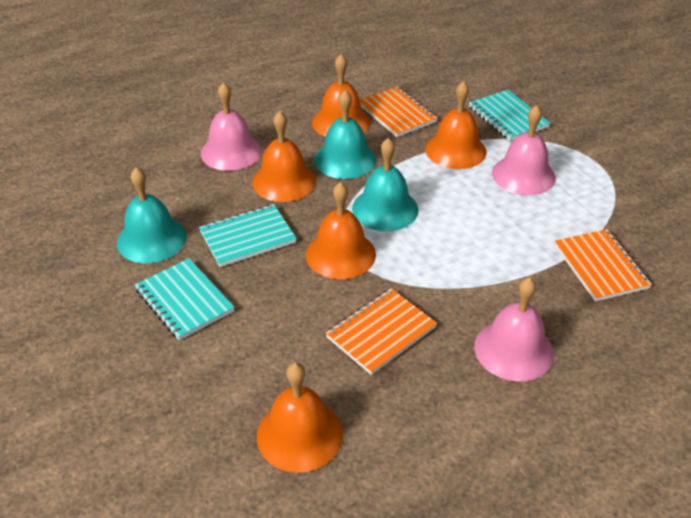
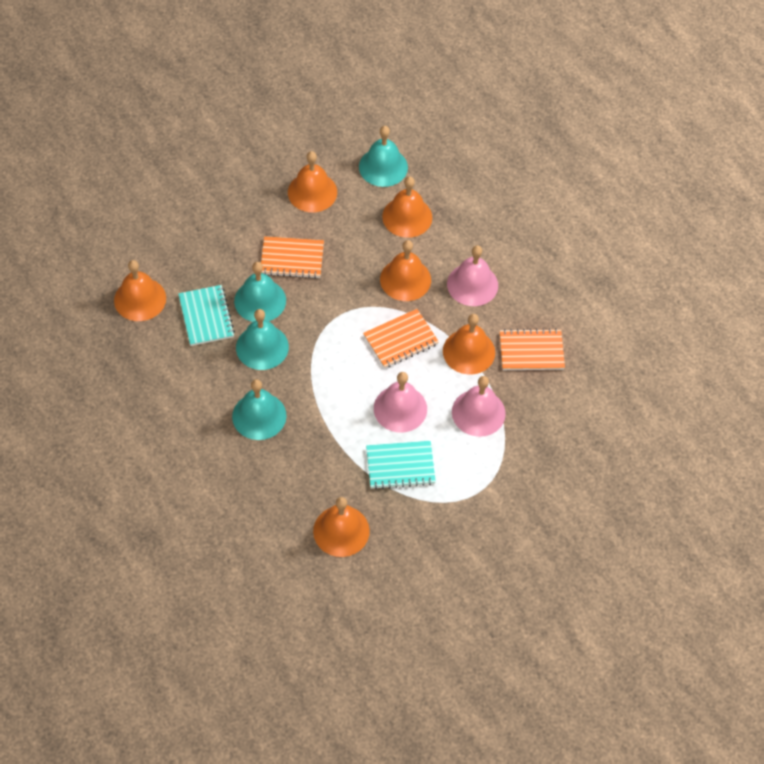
orange bell: [252,111,316,202] [257,363,343,473] [306,182,376,279] [312,54,370,137] [425,81,486,169] = 5 -> [114,260,166,321] [288,151,337,212] [313,497,370,557] [380,240,431,301] [382,176,432,238] [443,314,495,375] = 6
turquoise bell: [117,167,187,263] [314,90,376,179] [352,138,418,231] = 3 -> [232,379,287,440] [234,262,286,322] [236,309,289,370] [359,126,408,187] = 4
turquoise notebook: [135,258,235,340] [199,204,297,267] [469,90,550,141] = 3 -> [178,285,235,346] [366,441,436,489] = 2

